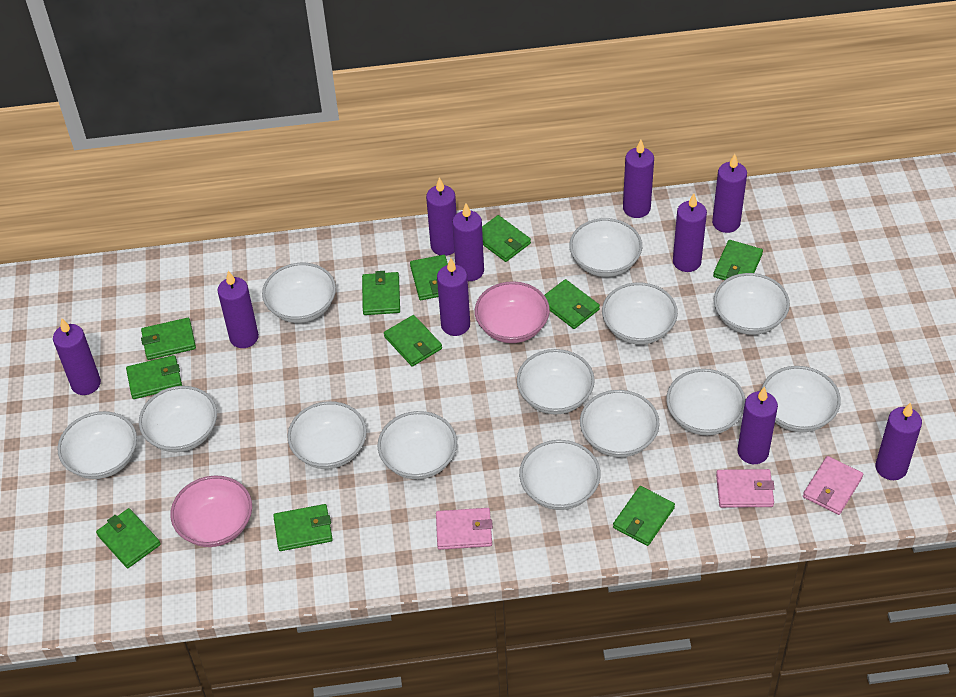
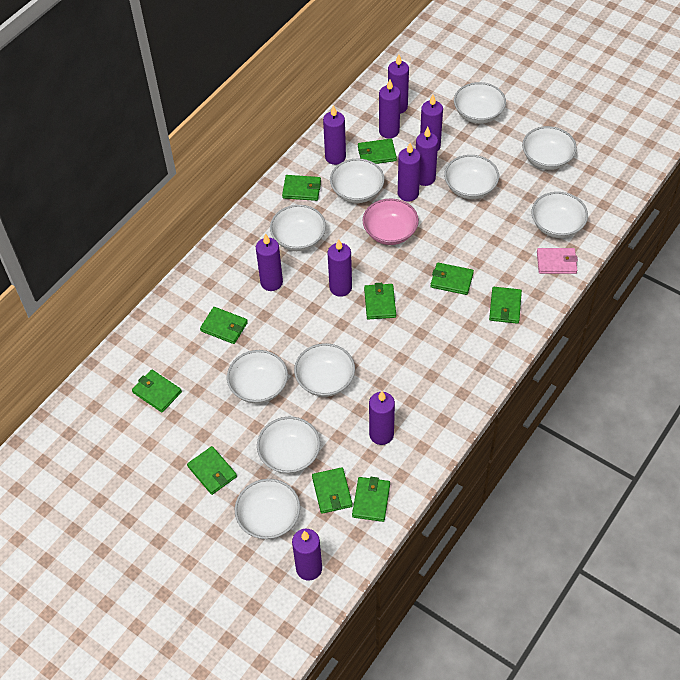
green wallet: [96,508,161,568] [126,355,182,399] [141,318,196,360] [273,504,333,551] [362,271,400,315] [384,315,442,367] [410,255,448,300] [482,215,531,262] [545,279,600,329] [613,486,675,546] [713,240,763,280] = 11 -> [132,369,182,412] [187,446,237,495] [200,307,248,344] [282,175,321,201] [312,467,353,514] [352,477,390,522] [358,139,397,164] [364,283,396,319] [430,262,474,295] [489,287,522,324] = 10
pink bowl: [171,475,252,547] [475,281,550,343] = 2 -> [362,198,419,245] = 1
pink wallet: [436,508,493,550] [716,469,775,508] [803,456,863,515] = 3 -> [537,248,578,274] = 1
white bowl: [58,411,137,479] [139,386,217,452] [262,263,336,323] [287,401,367,469] [377,411,457,480] [517,349,595,415] [519,440,601,510] [569,218,642,277] [580,390,660,457] [602,283,678,345] [666,369,746,435] [714,273,790,335] [761,366,841,432] = 13 -> [227,350,288,404] [235,479,300,539] [257,417,320,474] [270,205,326,251] [294,343,355,397] [330,159,385,203] [444,155,499,199] [454,82,506,124] [522,126,577,170] [531,192,588,238] = 10

